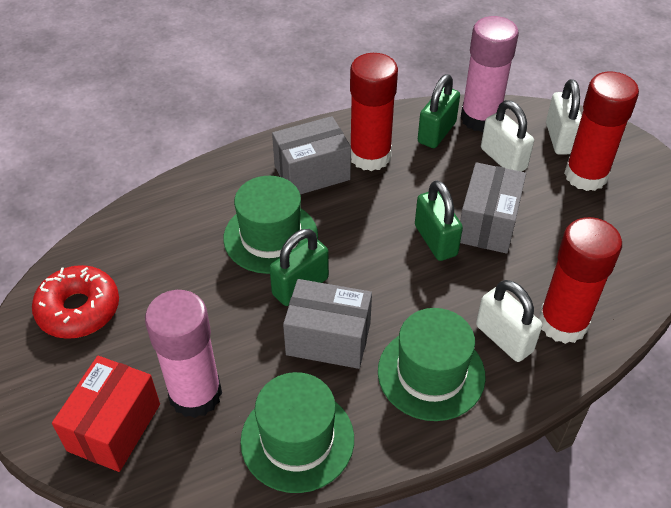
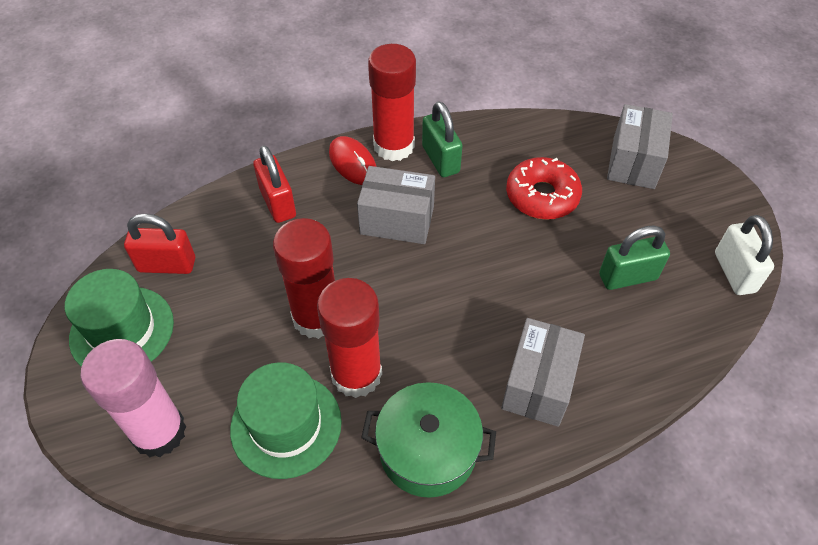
green hat: [223,176,318,274] [240,372,354,493] [378,308,486,421] = 3 -> [65,269,174,367] [230,362,342,479] = 2
green padlock: [269,229,329,306] [415,180,463,261] [418,74,460,148] = 3 -> [422,101,462,177] [599,225,670,290] = 2
green pot: none = 0 -> [361,382,496,498] = 1
pink glue stick: [145,290,222,418] [461,16,519,132] = 2 -> [81,339,186,458] = 1
red box: [52,356,160,472] = 1 -> none = 0
red mouse: none = 0 -> [329,136,376,185] = 1
red padlock: none = 0 -> [124,213,195,274] [253,146,296,223] = 2
white padlock: [476,280,542,362] [481,100,534,172] [546,79,582,155] = 3 -> [715,215,774,295] = 1

